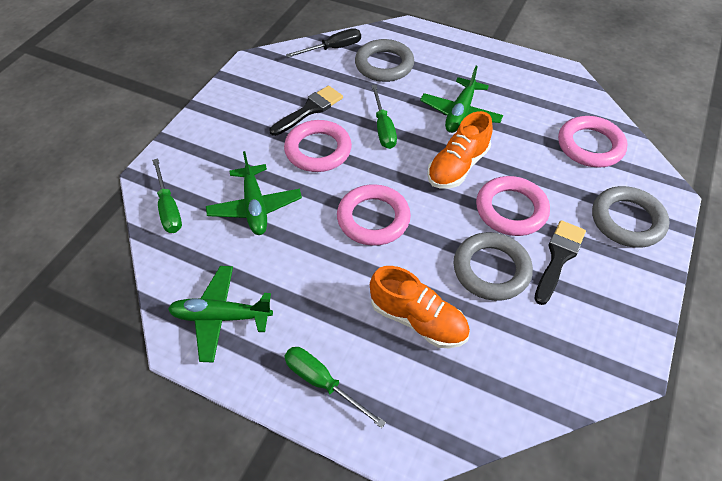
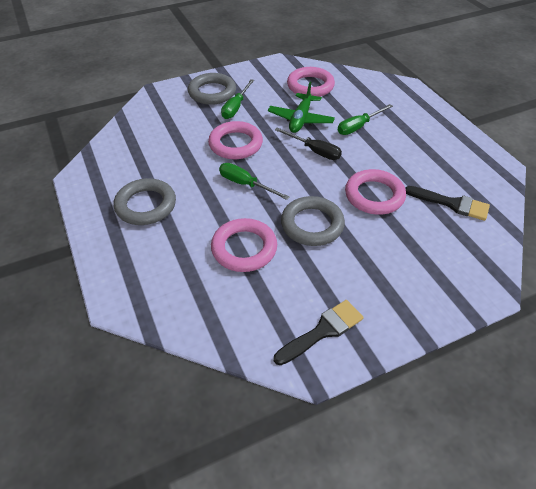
green plane: [168,266,273,363] [206,151,302,235] [420,66,503,133] = 3 -> [268,82,335,133] = 1
orange shoe: [370,266,470,348] [427,111,493,188] = 2 -> none = 0

